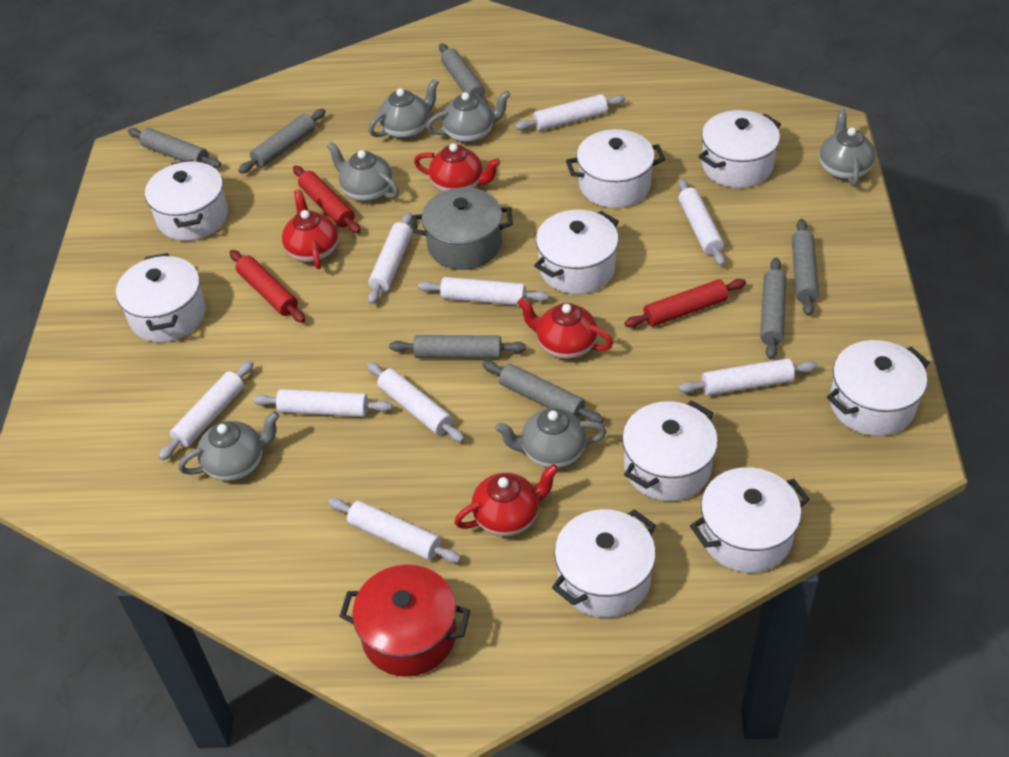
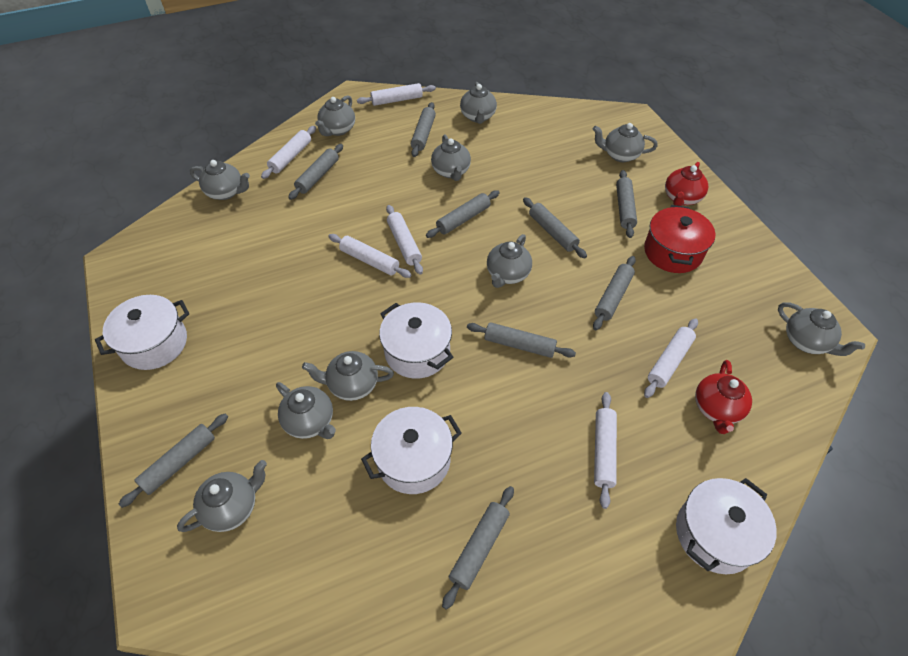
grey pot: [412,187,513,270] = 1 -> none = 0
grey rolling pin: [128,128,221,168] [238,109,326,174] [389,335,526,359] [439,43,487,104] [482,361,604,424] [760,258,786,359] [792,219,819,316] = 7 -> [118,413,228,508] [288,144,343,200] [411,102,436,157] [426,190,500,238] [442,486,514,610] [467,322,576,358] [523,197,587,258] [593,256,636,330] [616,170,637,238] = 9
grey teapot: [178,411,280,481] [327,142,399,202] [369,79,439,139] [426,90,510,143] [495,408,607,468] [819,108,875,186] = 6 -> [177,460,267,532] [190,160,250,200] [276,382,336,439] [302,351,394,401] [315,95,355,136] [431,135,471,181] [460,82,497,124] [487,234,532,288] [593,123,658,162] [778,302,865,356] = 10
red rolling pin: [229,250,305,323] [293,166,361,234] [625,279,746,328] = 3 -> none = 0
red teapot: [282,189,338,269] [414,143,501,192] [454,464,559,536] [517,297,613,359] = 4 -> [665,162,708,206] [695,360,752,434] = 2
white pot: [116,253,206,342] [145,159,228,241] [534,210,619,294] [552,509,656,618] [566,129,665,208] [622,400,718,501] [690,467,810,573] [698,110,781,188] [827,340,930,436] = 9 -> [95,295,189,370] [361,407,462,494] [379,302,453,379] [676,478,777,574] = 4
white rolling pin: [159,360,254,460] [253,389,392,417] [329,498,461,563] [367,362,465,442] [368,212,412,304] [418,277,549,306] [515,94,625,131] [678,178,725,266] [678,358,817,396] = 9 -> [261,126,316,179] [328,234,411,278] [357,83,436,106] [386,205,423,274] [594,392,617,509] [644,318,698,398] = 6

